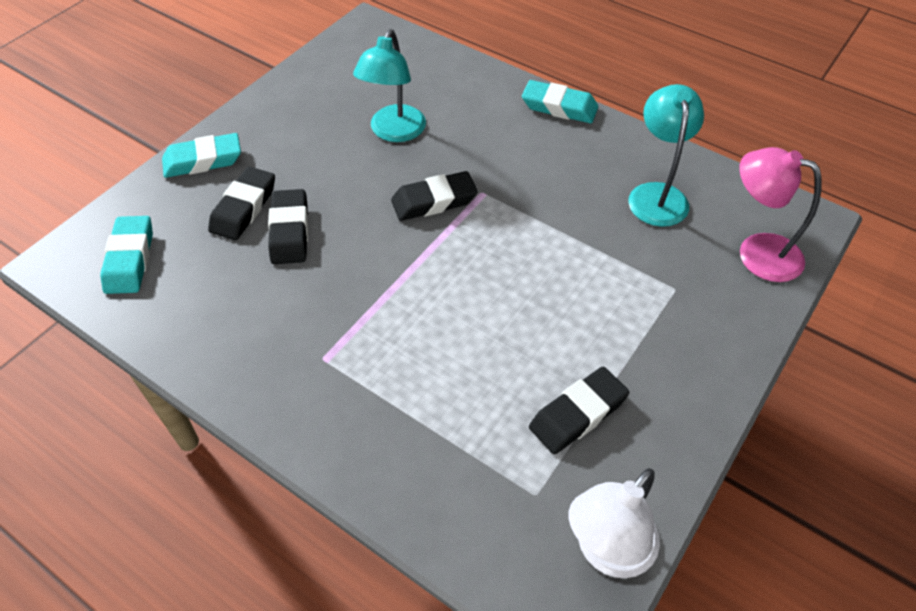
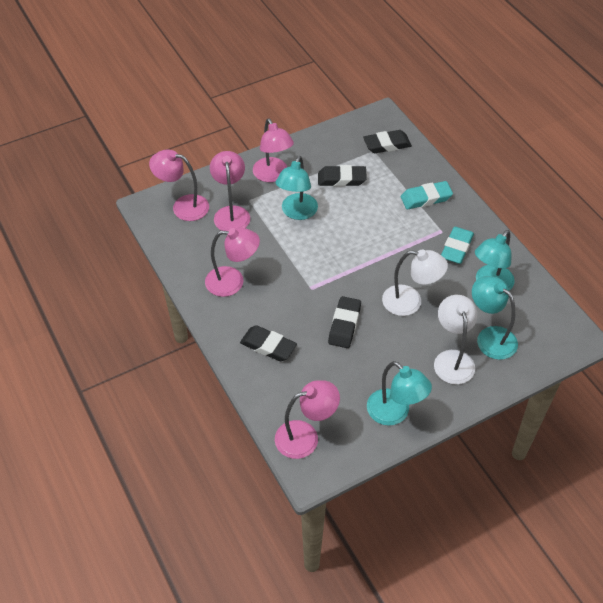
pink lamp: [739,147,822,282] = 1 -> [149,149,209,221] [205,228,260,297] [210,151,250,231] [253,118,294,182] [275,380,340,459] = 5
turquoise eraser: [100,216,153,294] [162,133,241,178] [522,80,598,123] = 3 -> [401,181,453,209] [441,227,474,264] = 2
turquoise lamp: [353,29,426,142] [628,84,704,227] = 2 -> [276,156,318,220] [367,361,432,426] [472,276,518,360] [475,230,515,291] = 4
white lamp: [569,468,660,578] = 1 -> [382,249,448,316] [434,295,478,384] = 2

